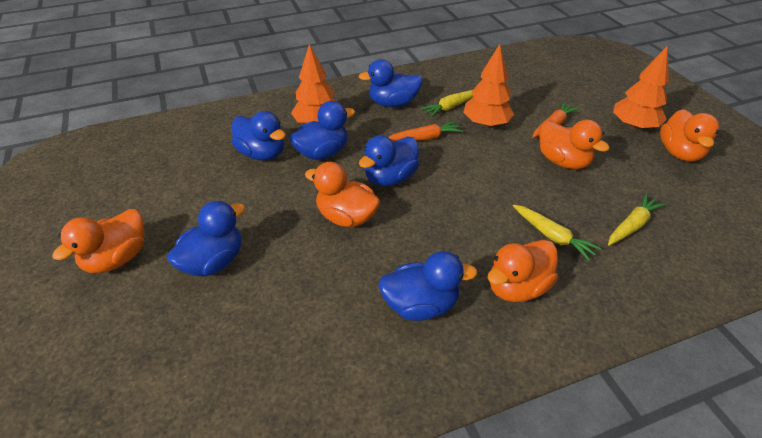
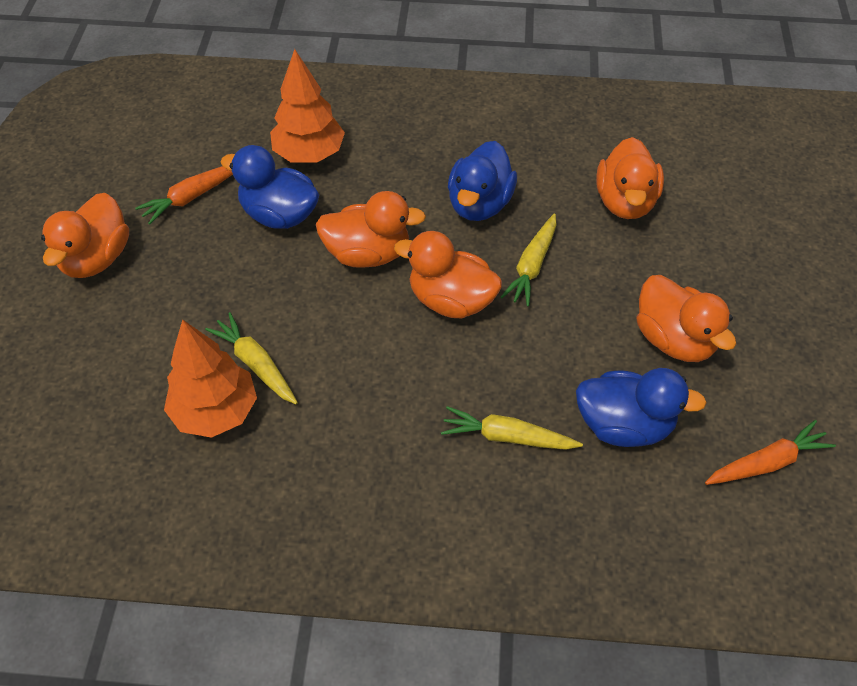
blue duck: [167,201,245,276] [232,111,286,160] [289,101,355,160] [358,59,422,107] [359,135,419,186] [378,251,478,321] = 6 -> [220,145,319,229] [448,141,517,221] [576,368,707,447] = 3
orange tree: [291,44,335,124] [463,44,514,128] [613,46,669,130] = 3 -> [164,319,257,438] [270,49,345,163] = 2

